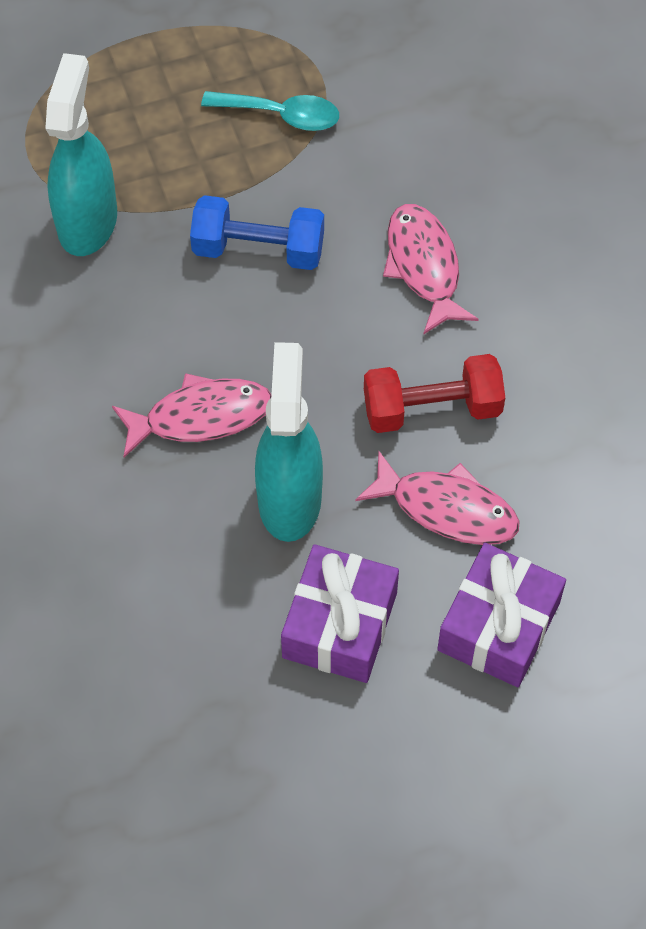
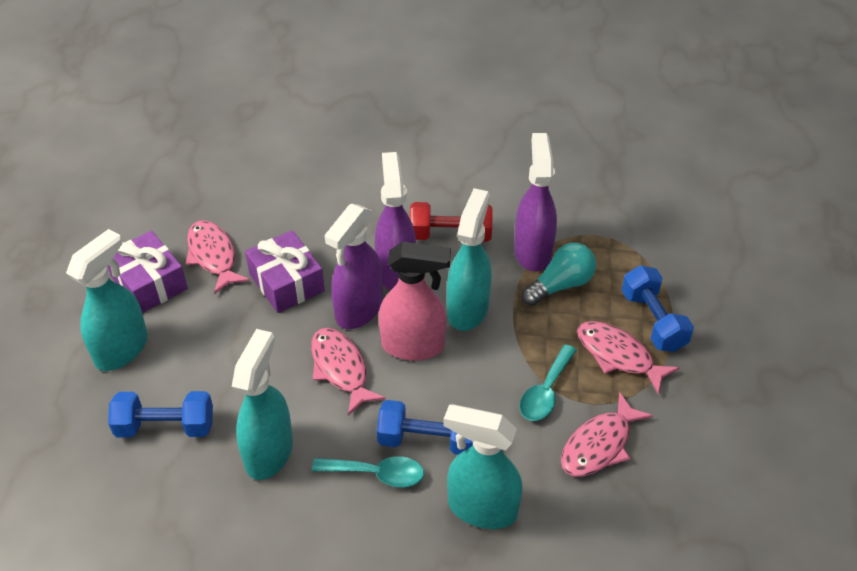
blue dumbbell: [190,195,324,270] = 1 -> [108,391,213,438] [377,400,473,455] [621,265,694,352] = 3
pink fish: [112,373,271,458] [355,451,520,545] [383,204,479,335] = 3 -> [185,220,250,294] [311,328,385,415] [561,392,653,476] [577,321,680,394] = 4
pink spray bottle: none = 0 -> [379,242,451,361] = 1
purple spray bottle: none = 0 -> [325,203,383,329] [375,152,416,291] [514,133,557,272] = 3
turquoise light bulb: none = 0 -> [521,243,596,306] = 1
turquoise spoon: [201,91,339,131] = 1 -> [312,456,424,487] [519,344,577,421] = 2
turquoise spray bottle: [45,53,117,256] [255,342,323,542] = 2 -> [66,229,148,371] [232,329,293,480] [443,404,523,529] [447,188,492,331] = 4

